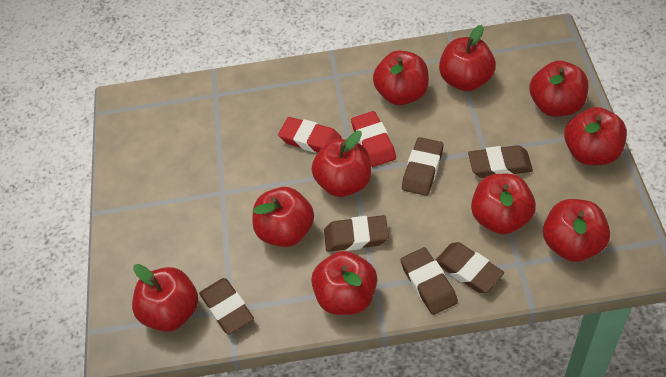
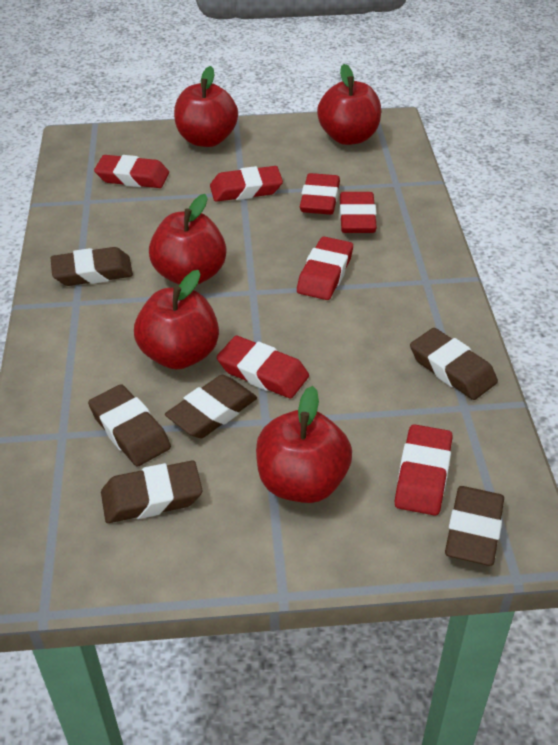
red apple: [132,264,198,332] [253,187,314,247] [311,251,377,315] [312,131,371,197] [373,50,429,105] [439,25,496,91] [471,174,536,234] [529,61,588,117] [543,199,610,262] [564,107,627,165] = 10 -> [134,270,219,370] [149,194,226,285] [174,66,238,147] [256,386,352,503] [317,64,381,145] = 5
red eraser: [278,117,342,153] [351,111,396,167] = 2 -> [94,155,169,188] [210,166,283,202] [217,336,309,399] [297,236,353,300] [300,173,340,215] [339,192,377,233] [395,424,453,516] = 7

